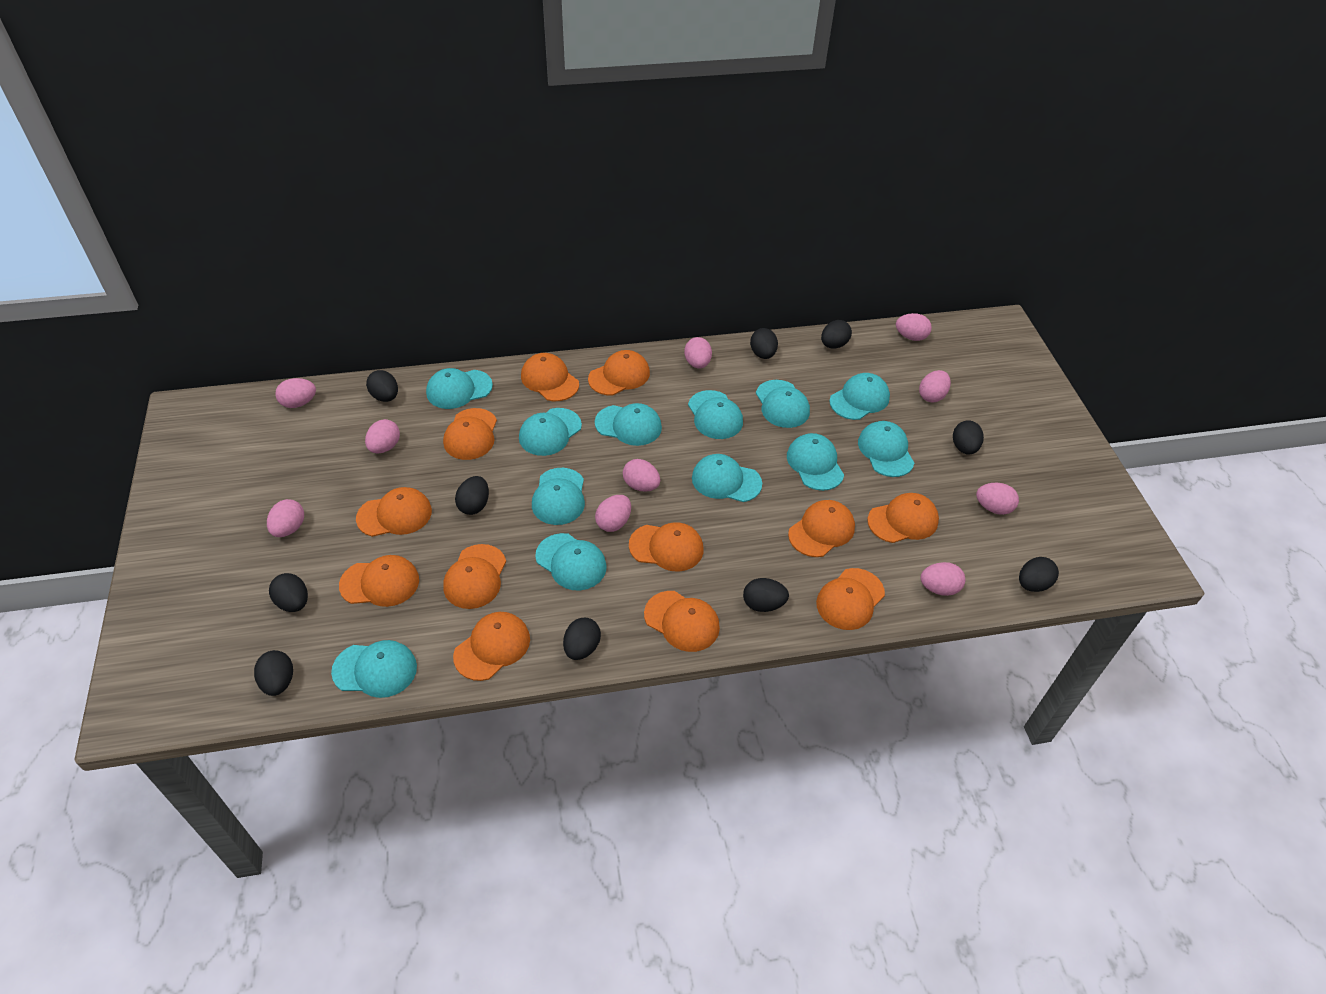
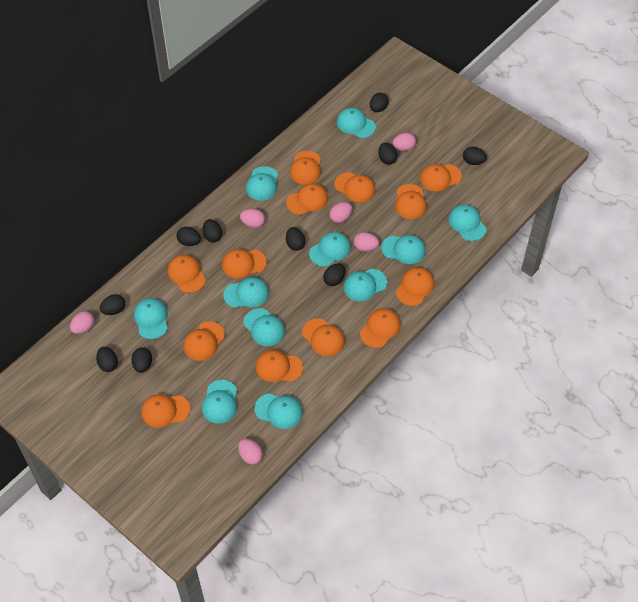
orange cap: [339,555,419,607] [356,487,432,537] [443,408,497,460] [443,544,506,609] [453,612,530,681] [521,353,579,401] [588,350,650,396] [629,522,703,572] [644,591,720,652] [788,500,855,557] [816,568,885,630] [867,493,939,543] = 12 -> [141,394,190,428] [168,255,206,293] [184,321,225,361] [222,249,267,278] [256,350,303,382] [286,183,328,215] [290,151,321,185] [302,318,345,356] [334,172,376,202] [360,308,401,348] [395,184,427,219] [396,267,434,306] [420,164,462,191] = 13
pink egg: [267,499,304,537] [275,378,316,408] [365,419,400,453] [595,495,631,532] [623,459,660,492] [684,337,712,369] [896,313,932,341] [919,370,951,403] [920,562,965,596] [976,483,1019,515] = 10 -> [70,311,94,334] [238,439,263,464] [240,209,265,228] [330,202,352,223] [354,232,379,252] [392,133,416,151] = 6
turquoise cap: [331,640,417,698] [426,368,493,409] [519,408,582,456] [532,468,585,525] [535,533,607,590] [595,403,662,446] [688,390,743,439] [692,454,762,502] [756,380,810,428] [787,433,844,491] [829,373,890,420] [858,421,914,477] = 12 -> [134,298,168,339] [202,380,237,424] [223,277,269,308] [244,308,285,346] [246,166,278,201] [255,393,303,429] [309,232,351,267] [337,108,376,138] [343,269,387,302] [381,235,426,264] [448,205,487,241] = 11

